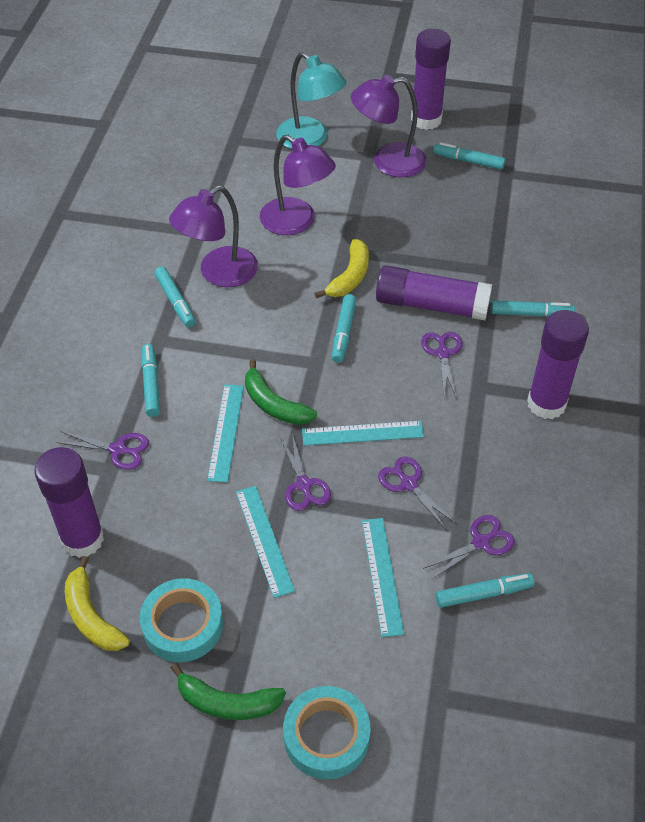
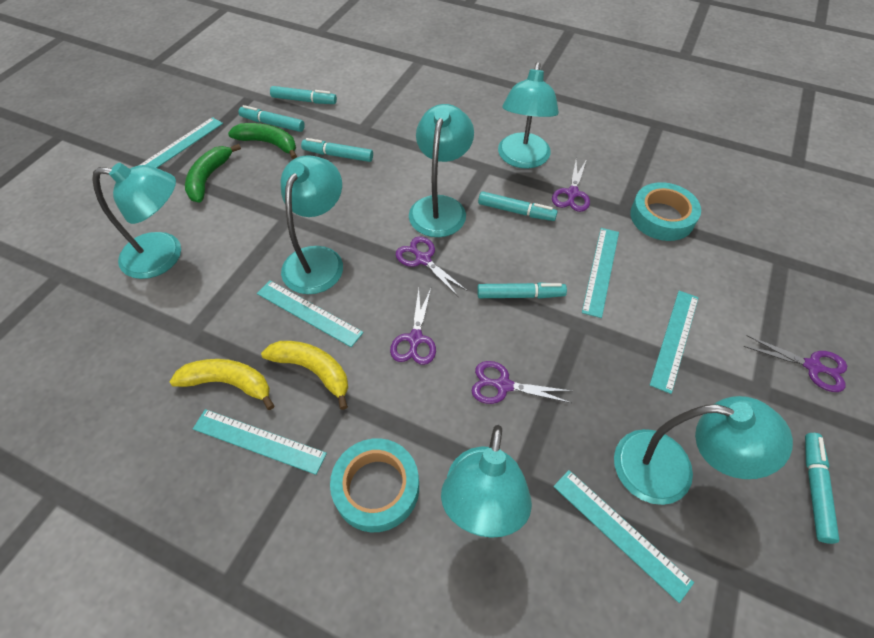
purple glue stick: [34,447,104,558] [376,265,492,320] [411,29,451,130] [527,310,589,419] = 4 -> none = 0
purple lamp: [169,186,258,287] [260,135,336,235] [351,75,427,177] = 3 -> none = 0
turquoise lamp: [276,52,347,149] = 1 -> [92,163,181,279] [281,155,343,294] [409,104,474,237] [441,425,532,538] [498,62,559,169] [614,396,793,505] = 6
turquoise ruler: [207,384,244,483] [236,486,295,598] [302,421,424,446] [362,518,404,637] = 4 -> [138,117,223,168] [193,409,327,475] [257,281,364,347] [553,470,694,603] [582,228,619,318] [650,291,699,394] = 6

